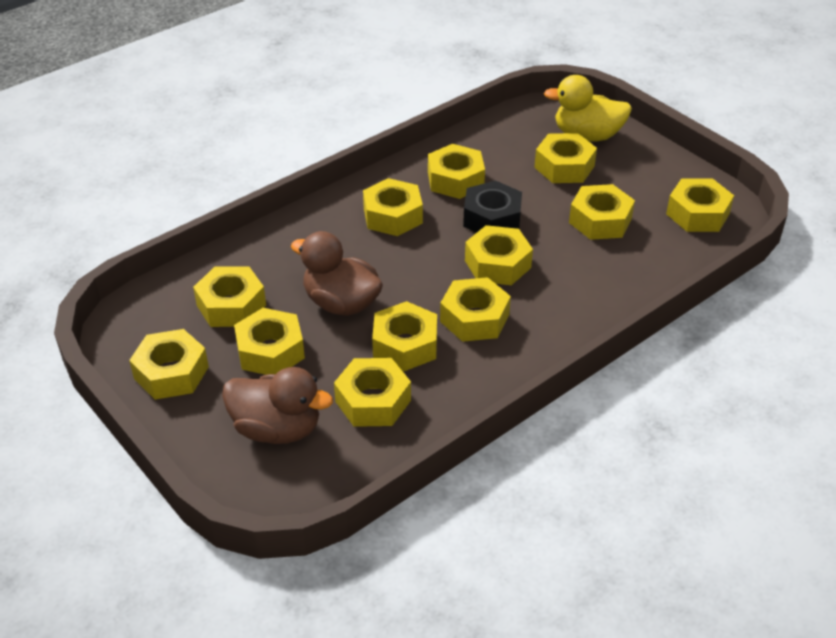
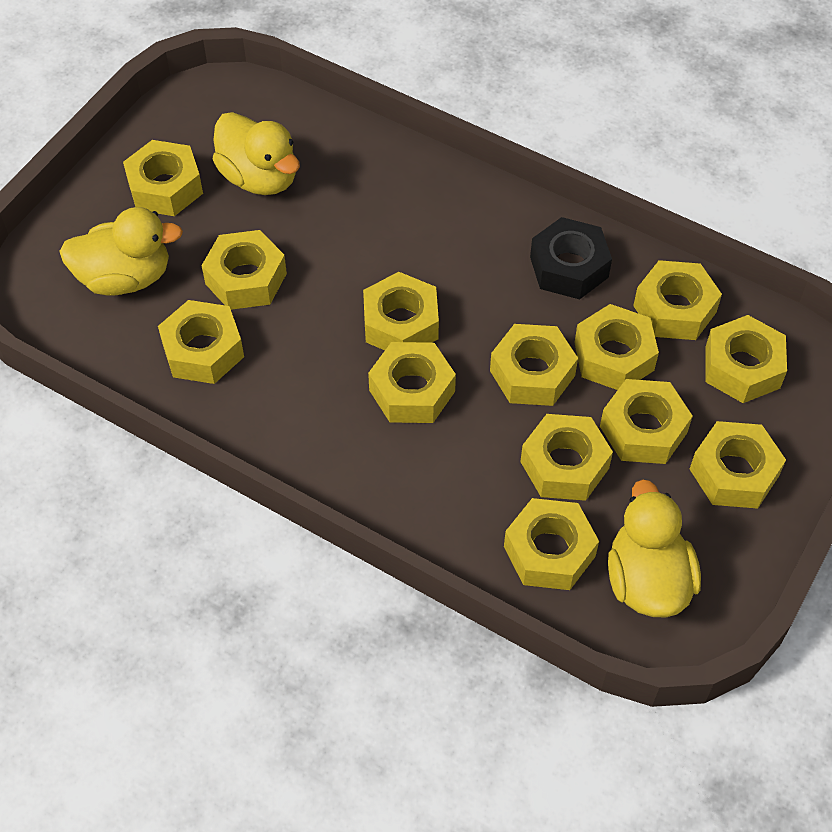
brown duck: [222,367,333,444] [291,231,383,316] = 2 -> none = 0
yellow duck: [544,75,632,142] = 1 -> [59,207,183,296] [213,112,300,195] [608,479,701,617] = 3
yellow nut: [129,329,209,400] [193,266,266,327] [234,308,305,375] [334,358,411,427] [363,178,423,236] [372,301,437,371] [428,144,485,199] [440,277,511,342] [465,225,533,285] [534,133,597,183] [569,184,635,240] [666,179,734,232] = 12 -> [123,140,203,216] [158,300,244,384] [201,230,287,310] [363,272,439,350] [368,342,456,423] [490,324,578,406] [504,498,599,590] [520,414,613,501] [574,304,659,390] [600,379,693,464] [633,260,722,340] [690,421,786,509] [705,315,787,403] = 13

